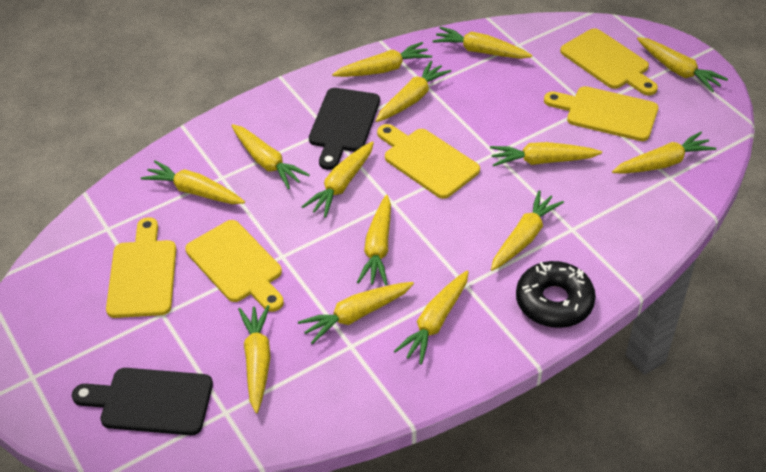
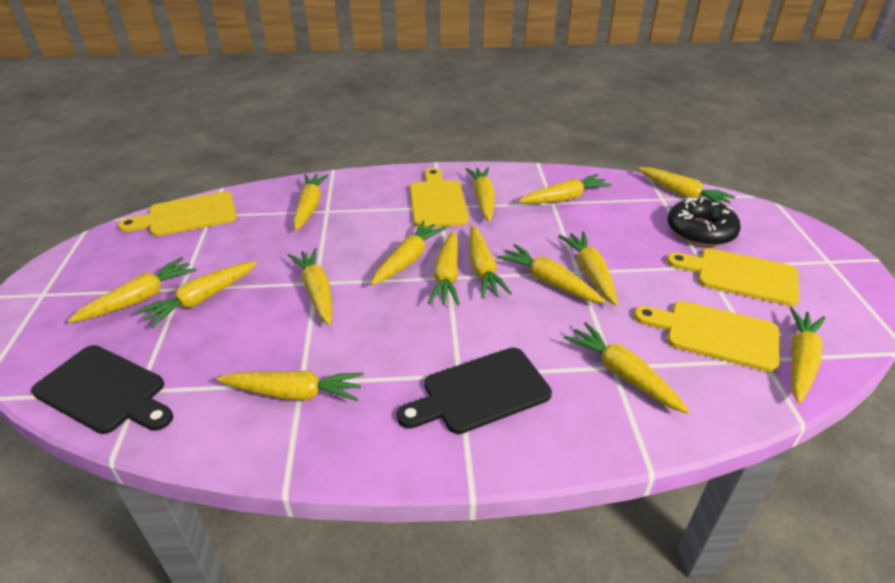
yellow carrot: [141,160,245,204] [231,124,310,189] [238,305,271,413] [298,282,414,344] [302,141,374,218] [332,42,432,77] [357,195,391,286] [376,61,451,122] [394,271,469,365] [433,26,532,59] [490,142,602,166] [491,190,564,271] [612,132,716,174] [637,37,728,92] = 14 -> [68,257,197,323] [136,261,257,328] [217,371,364,402] [288,248,332,326] [293,174,329,230] [371,220,446,285] [428,231,460,305] [466,167,495,222] [469,225,512,298] [497,244,605,303] [518,174,612,204] [558,231,618,306] [564,322,690,414] [638,167,735,204] [790,307,826,404] = 15
yellow cutting board: [106,217,176,318] [185,220,284,312] [377,124,480,199] [544,86,658,141] [560,28,658,95] = 5 -> [118,192,237,236] [410,168,469,228] [634,301,779,372] [667,248,799,306] = 4

